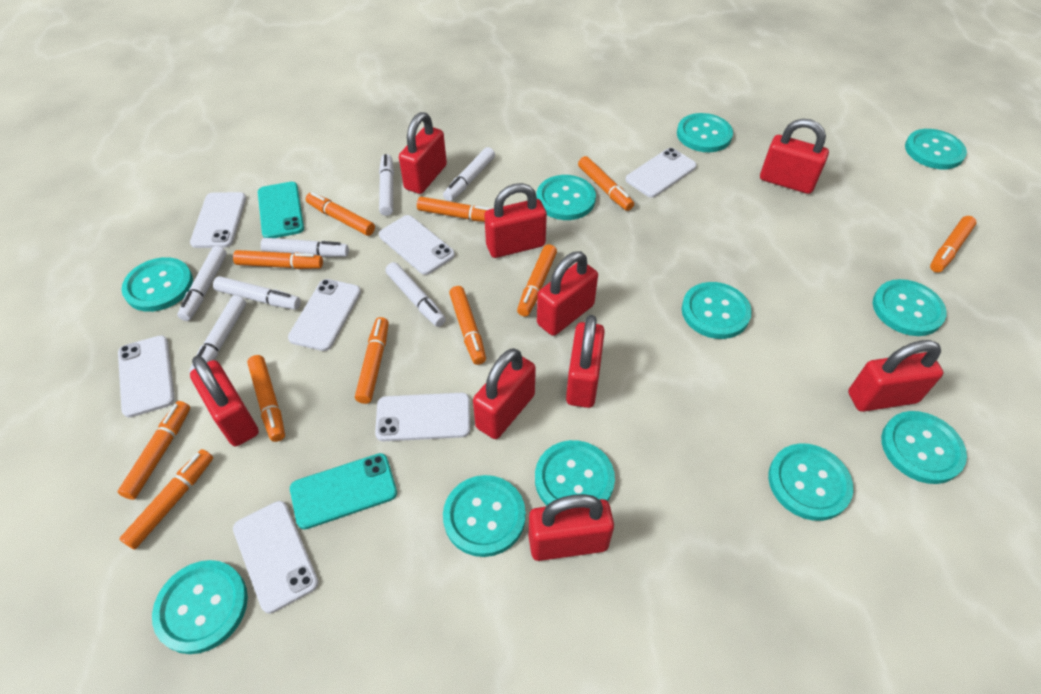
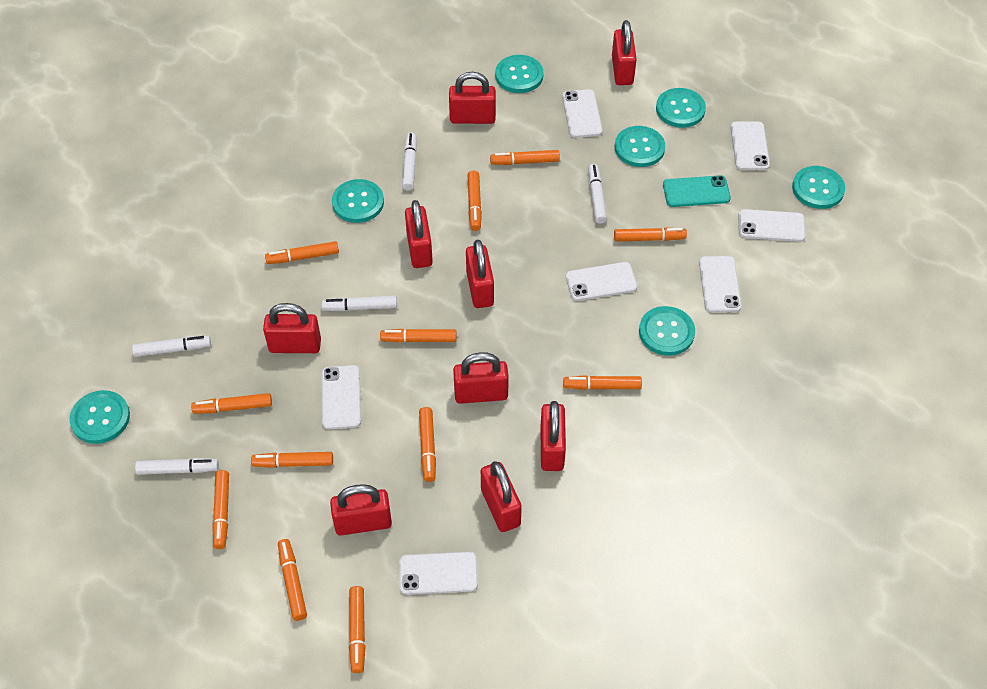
orange marker: [118,401,190,500] [120,449,213,550] [233,250,323,269] [247,355,285,442] [306,192,375,236] [355,317,389,404] [417,197,492,222] [449,286,486,365] [517,244,557,317] [578,156,634,211] [930,216,976,272] = 11 -> [191,393,272,414] [212,470,229,549] [251,452,333,468] [265,241,339,264] [278,539,307,621] [349,586,366,673] [380,329,457,343] [419,407,436,482] [468,171,482,231] [490,150,560,165] [563,375,642,390] [614,227,687,241] = 12
turquoise button: [121,257,193,312] [152,560,248,654] [443,475,526,557] [535,440,615,506] [536,175,596,220] [677,113,733,152] [682,282,752,339] [768,444,853,521] [873,279,947,336] [881,411,967,484] [905,129,967,169] = 11 -> [69,390,130,444] [332,179,384,223] [495,55,544,93] [615,126,665,167] [639,306,695,356] [656,88,706,128] [792,166,845,209] = 7
turquoise phone: [258,182,304,238] [290,453,397,530] = 2 -> [663,175,731,207] = 1
white marker: [177,246,227,321] [189,296,246,372] [213,276,301,310] [261,238,349,257] [379,154,394,216] [385,262,446,327] [443,147,495,201] = 7 -> [132,336,211,357] [135,458,219,475] [322,295,397,311] [402,132,417,191] [588,164,607,224] = 5

